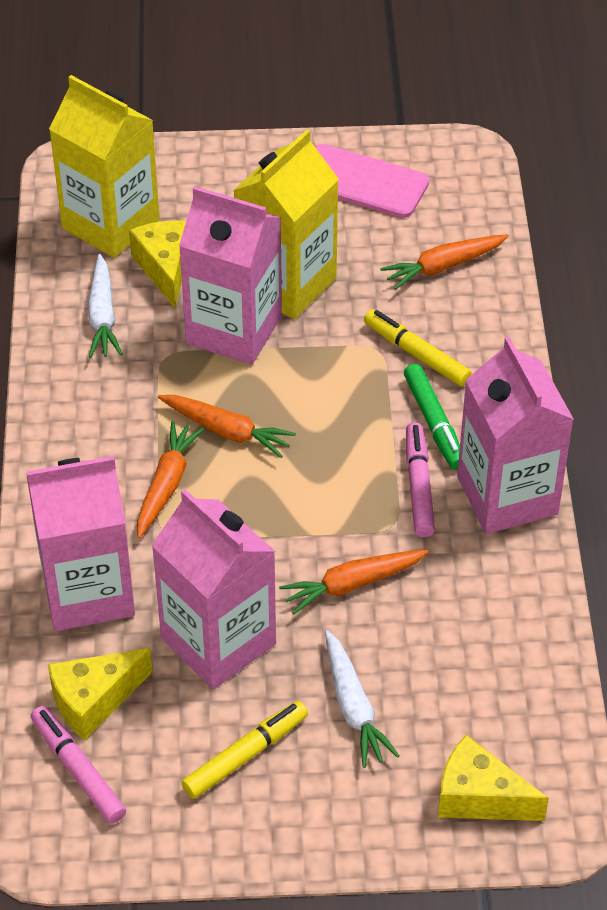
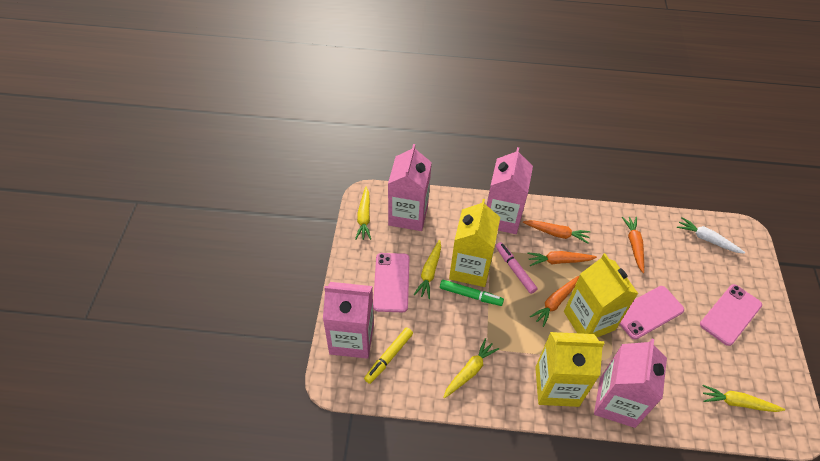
pink marker: [31,706,126,824] [406,422,435,537] = 2 -> [496,242,537,294] = 1
pink phone: [315,144,429,218] = 1 -> [373,253,409,312] [620,286,684,339] [700,284,762,346] = 3
white carrot: [88,254,122,358] [325,630,399,768] = 2 -> [677,217,745,254] = 1
yellow carrot: none = 0 -> [355,187,371,240] [414,240,441,299] [443,338,499,399] [702,385,785,412] = 4
yellow carton: [49,75,160,258] [233,130,339,319] = 2 -> [449,199,500,287] [535,332,605,407] [564,253,638,337] = 3
yellow cheese: [48,648,153,740] [129,220,186,308] [438,735,549,821] = 3 -> none = 0
yellow marker: [182,701,308,799] [364,310,472,386] = 2 -> [364,327,413,384] = 1

